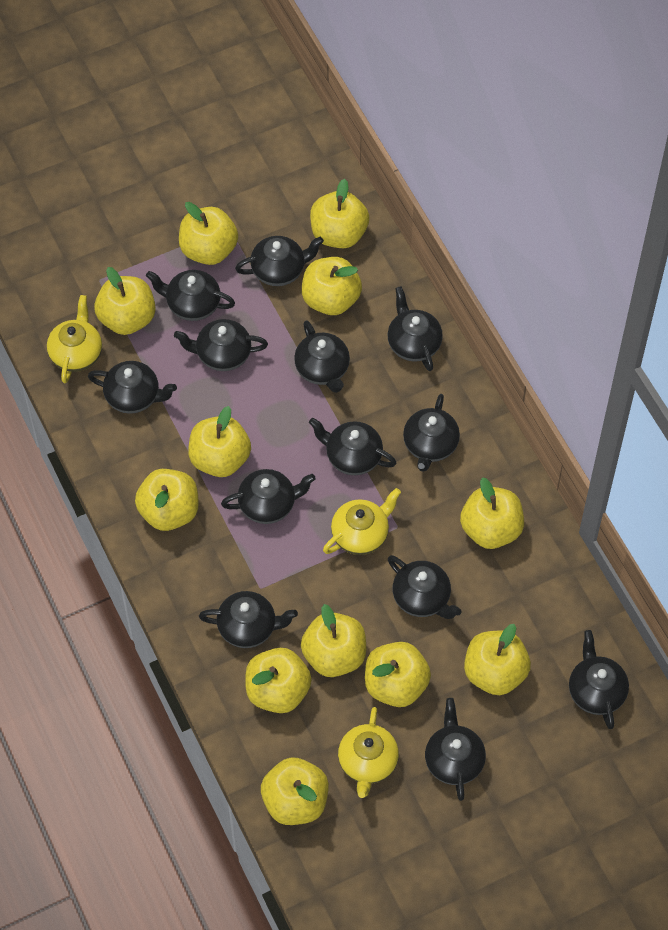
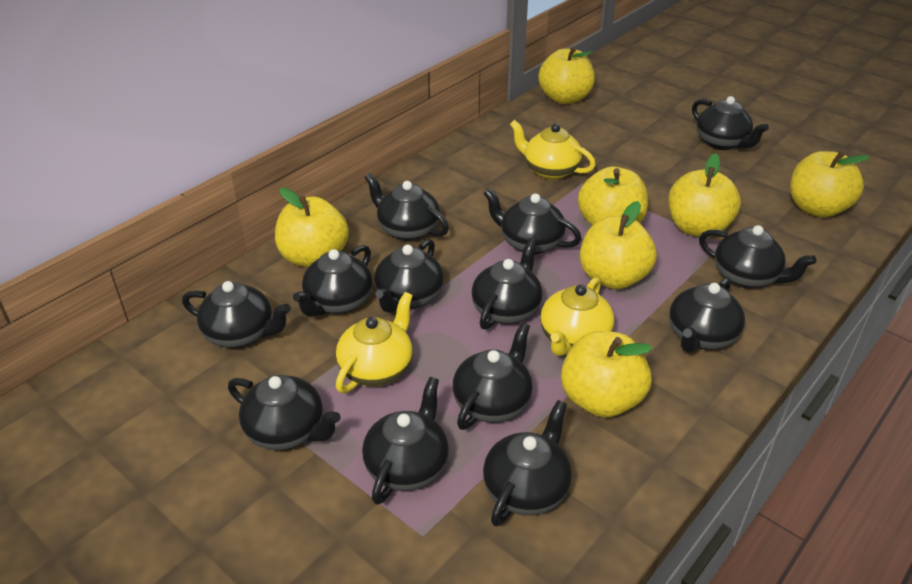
yellow apple: [94,267,156,335] [135,469,199,531] [179,202,238,265] [188,406,251,477] [245,648,312,713] [261,757,329,825] [301,604,366,677] [302,257,362,315] [310,179,370,248] [365,642,431,707] [460,477,524,549] [464,624,531,695] = 12 -> [275,188,349,267] [538,46,595,104] [561,331,653,418] [578,166,648,226] [580,201,657,290] [668,153,741,238] [790,151,870,218] = 7

